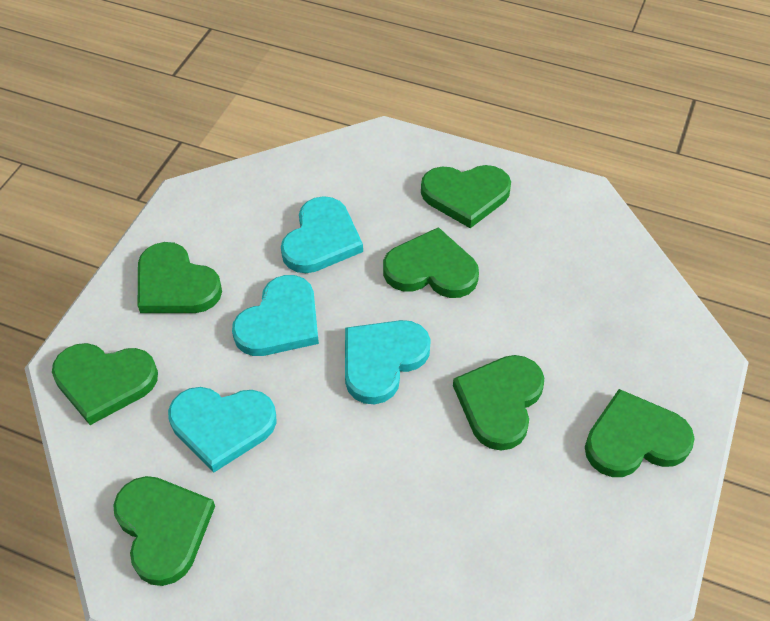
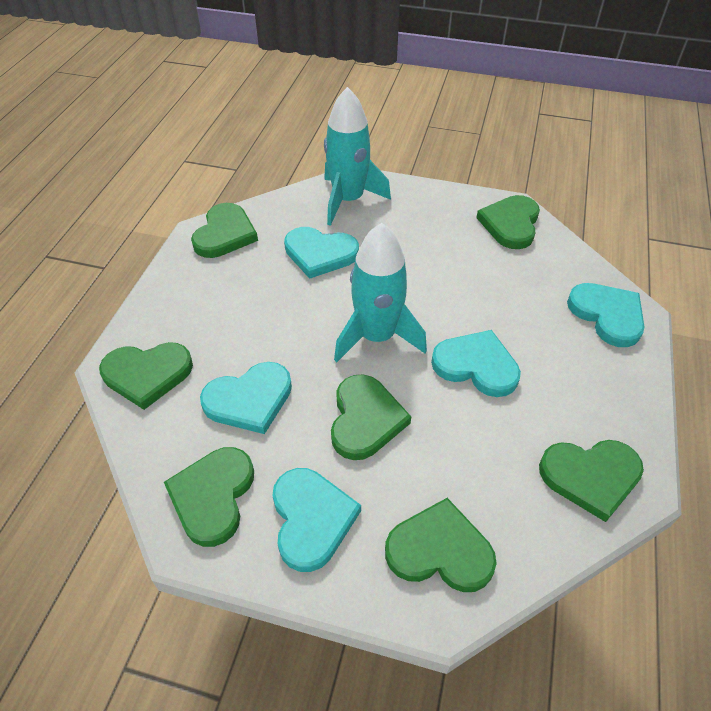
turquoise heart: [168,387,277,473] [232,275,319,356] [281,196,363,273] [345,320,431,404] = 4 -> [200,362,292,434] [272,468,361,572] [284,227,359,279] [431,330,521,397] [567,283,644,347] = 5
turquoise rocket: none = 0 -> [324,87,391,226] [334,223,427,362] = 2

